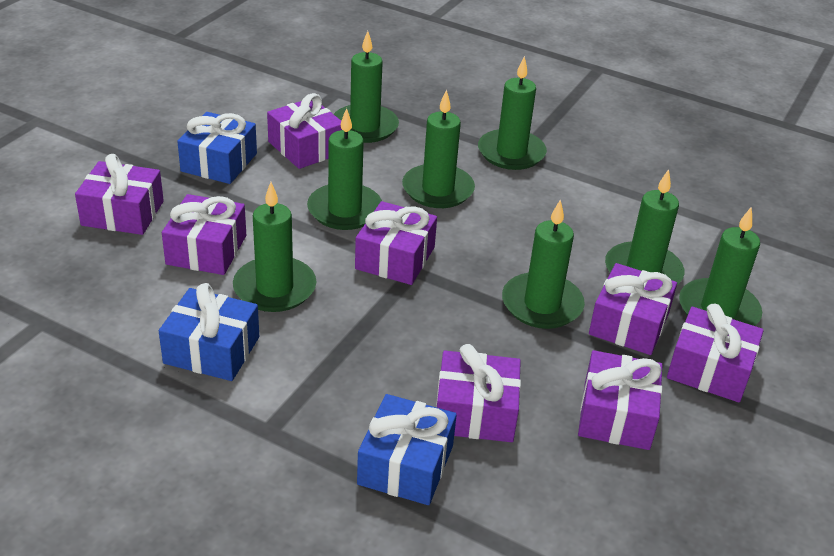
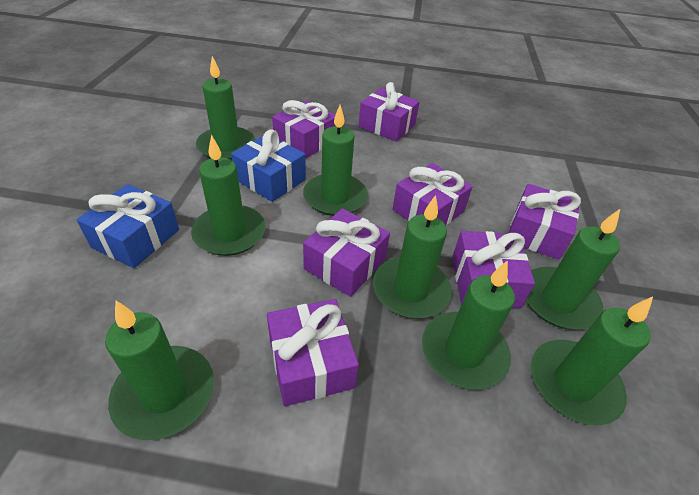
blue gift: [159,283,259,381] [177,112,257,184] [357,394,457,505] = 3 -> [77,184,179,268] [231,130,306,202] = 2
purple gift: [75,154,164,235] [162,194,246,275] [267,93,342,169] [355,201,437,285] [436,344,521,442] [578,350,662,450] [589,263,677,355] [667,304,764,402] = 8 -> [267,299,359,406] [272,100,336,158] [303,208,390,297] [359,82,420,142] [393,163,473,225] [452,231,535,308] [509,184,581,260] = 7

